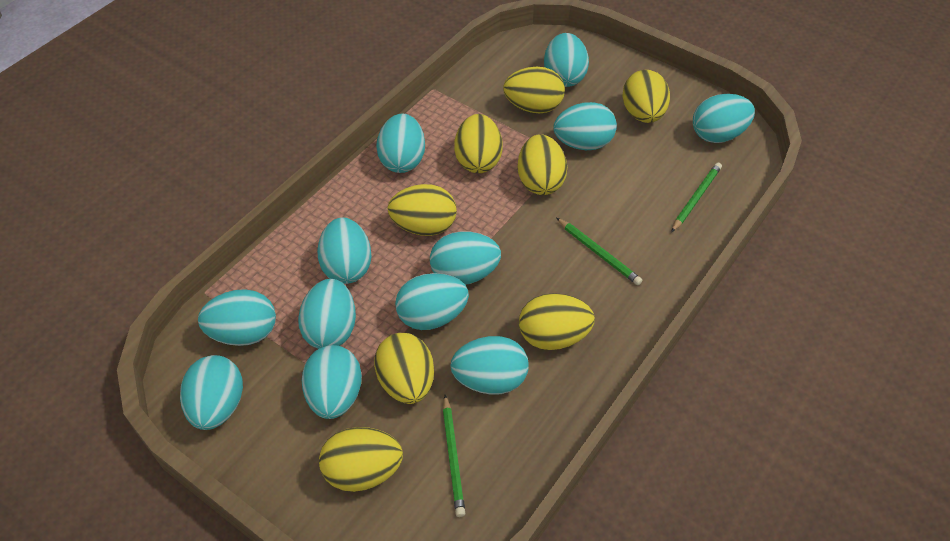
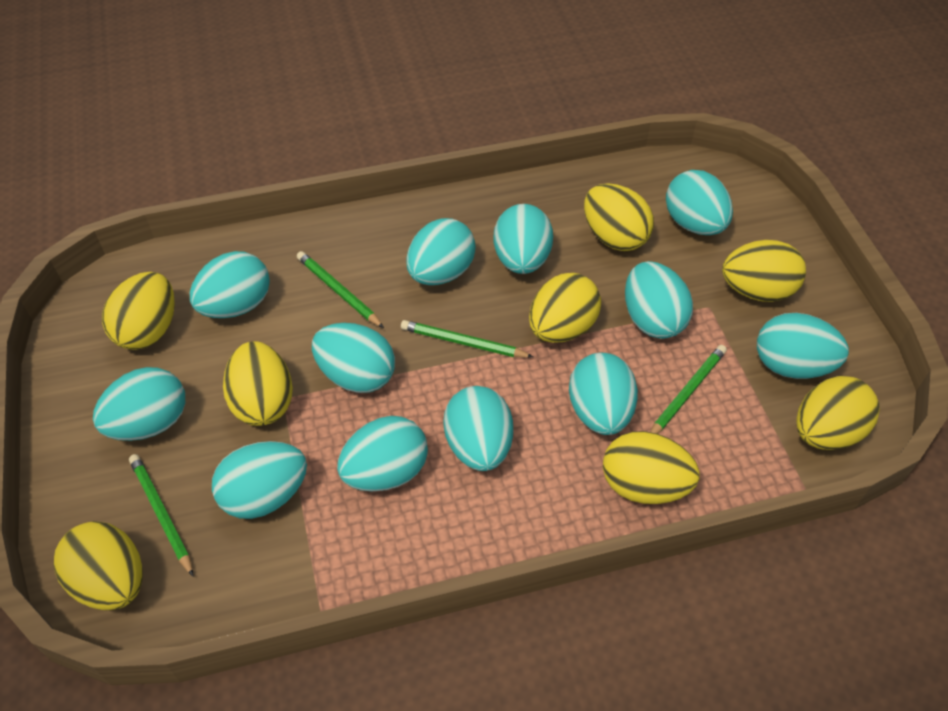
green pencil: [443,395,465,517] [556,218,643,285] [671,163,722,232] = 3 -> [129,454,194,577] [297,251,384,328] [401,320,533,358] [650,345,727,434] = 4

